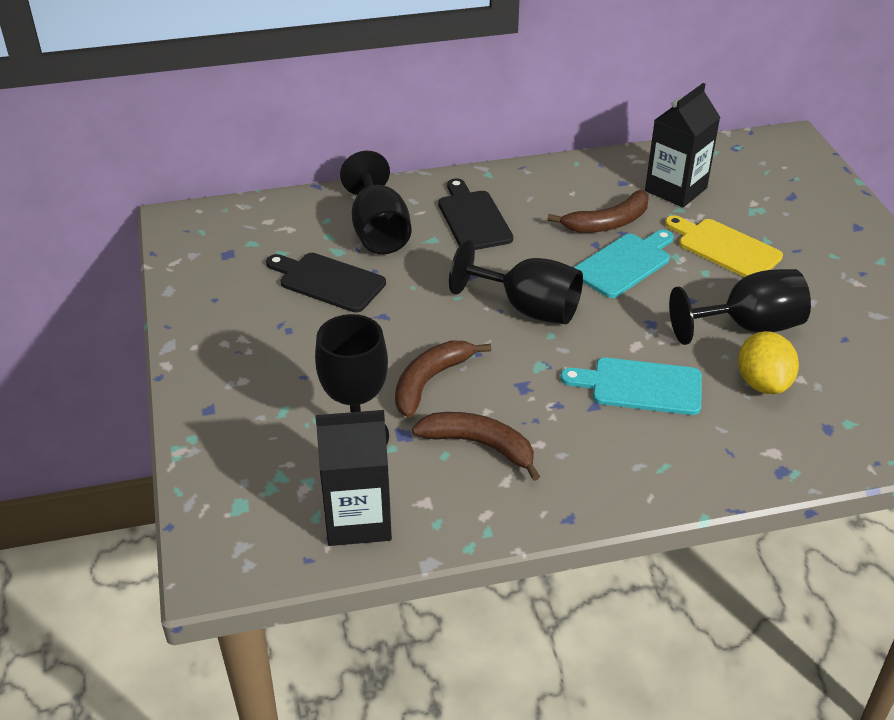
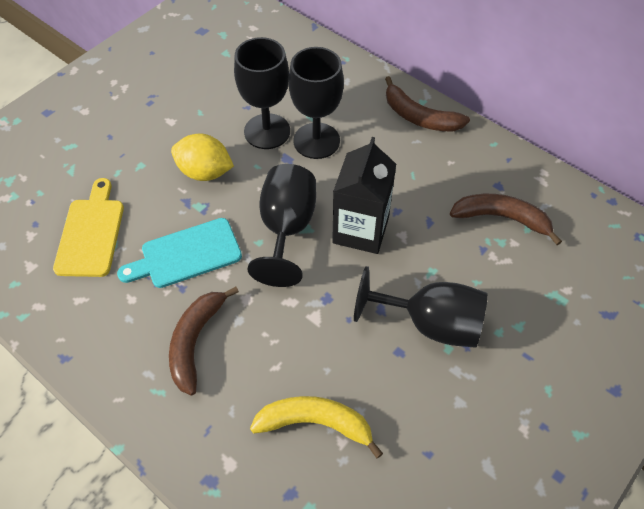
black carton: [316,410,392,546] [645,83,720,207] = 2 -> [332,137,396,254] = 1
black cutting board: [266,253,386,312] [438,178,513,250] = 2 -> none = 0
turquoise cutting board: [560,358,702,415] [574,230,674,298] = 2 -> [117,218,242,288] = 1
yellow banana: none = 0 -> [250,396,383,458] = 1

